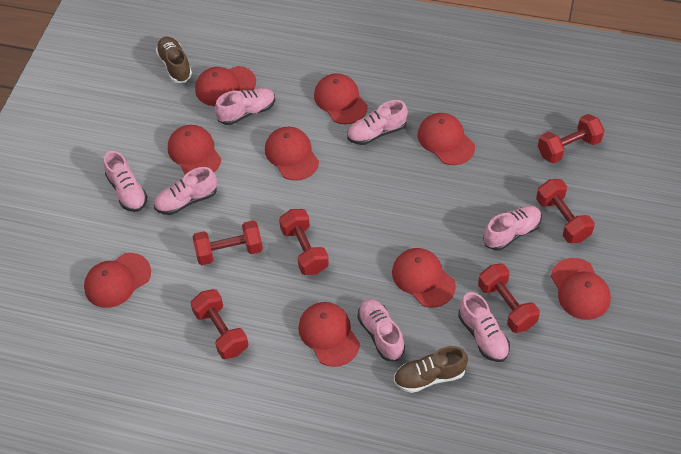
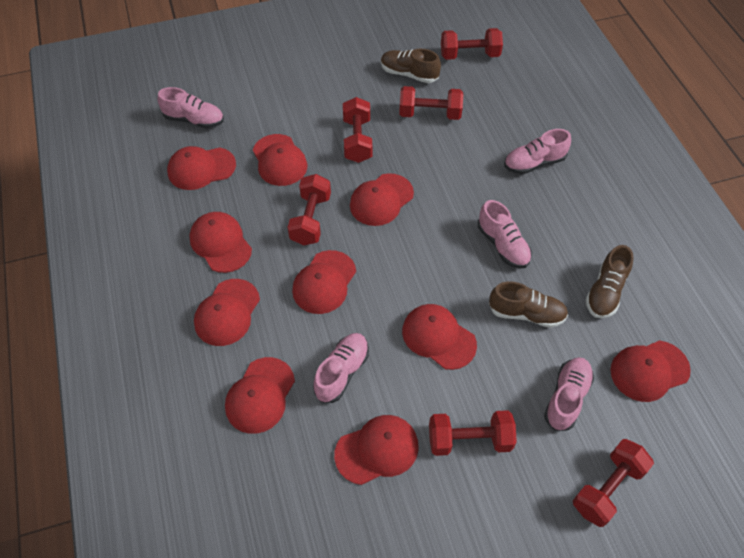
brown shoe: [156,37,192,83] [394,346,468,393] = 2 -> [381,49,441,83] [489,281,568,328] [586,245,634,318] = 3
pink shoe: [104,151,147,212] [154,167,217,215] [215,88,275,125] [347,100,408,145] [357,299,405,361] [458,292,510,362] [483,206,542,251] = 7 -> [157,87,224,128] [313,333,369,403] [478,200,532,269] [504,129,571,174] [544,357,594,431] = 5
red cap: [84,253,151,308] [168,125,221,175] [195,66,256,106] [265,127,319,181] [298,302,360,367] [314,73,368,124] [392,248,456,307] [418,113,475,165] [551,258,611,320] = 9 -> [167,146,236,190] [189,212,252,273] [194,279,260,346] [225,357,295,434] [253,134,307,186] [292,250,356,314] [334,415,419,485] [350,173,414,226] [402,304,477,370] [610,340,691,402] = 10

